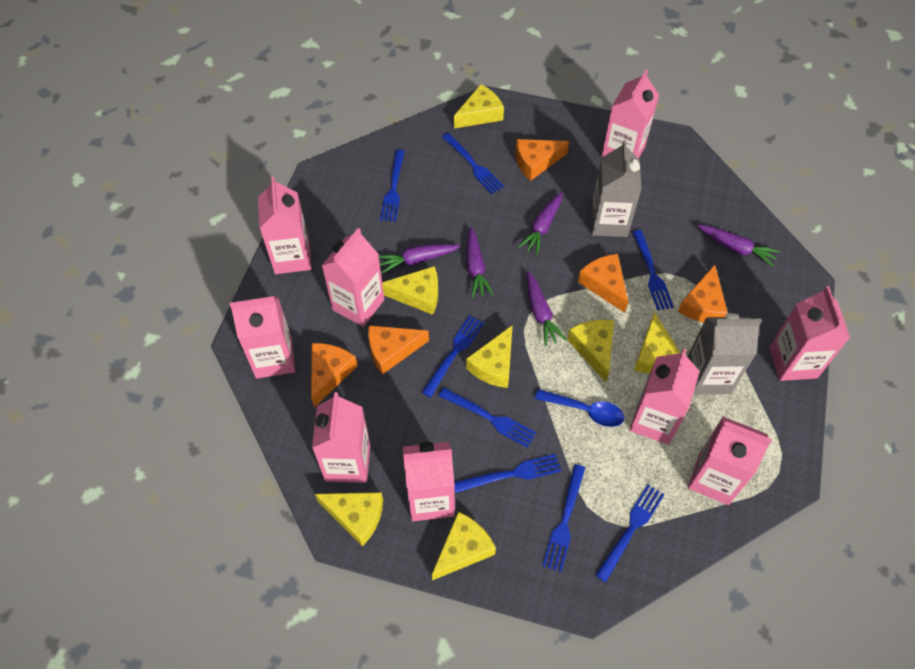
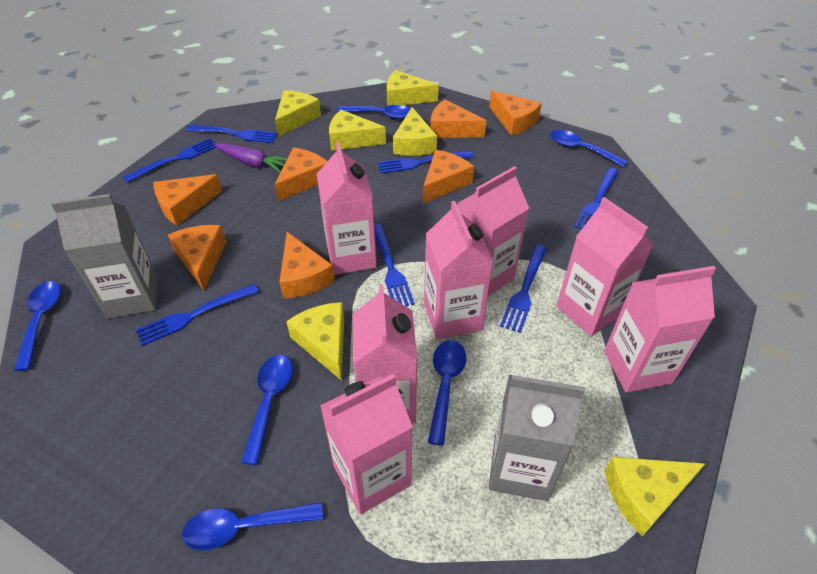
blue fork: [380,150,405,222] [422,315,484,398] [439,388,536,448] [442,133,504,194] [454,454,561,493] [542,464,585,572] [595,484,665,582] [632,230,674,311] = 8 -> [123,138,216,183] [136,284,259,346] [186,125,277,143] [374,224,414,306] [378,151,474,173] [500,245,547,333] [574,168,619,230] = 7
blue spoon: [535,389,624,427] = 1 -> [14,281,61,371] [182,502,323,550] [241,355,293,465] [337,105,411,119] [428,340,466,445] [550,130,628,167] = 6
orange cheese: [311,343,358,407] [368,326,429,374] [515,139,569,181] [578,254,628,313] [678,265,728,323] = 5 -> [154,174,222,226] [168,225,226,290] [275,147,328,201] [279,232,335,298] [423,150,474,203] [431,99,486,138] [489,90,542,135] = 7
pink carton: [230,296,295,379] [258,176,312,274] [312,392,370,483] [321,228,384,327] [403,442,455,521] [601,70,659,158] [630,349,700,445] [688,416,772,505] [769,286,850,381] = 9 -> [317,142,377,275] [320,374,413,514] [353,285,417,424] [424,201,494,340] [457,166,529,296] [556,197,654,336] [604,266,716,392] = 7
purple carrot: [379,244,460,274] [466,227,494,298] [518,192,562,255] [527,272,566,346] [698,225,780,267] = 5 -> [214,143,288,173] = 1
yellow cheese: [315,492,383,547] [382,266,438,315] [432,512,496,580] [454,84,504,129] [466,325,513,388] [567,320,614,382] [634,312,680,374] = 7 -> [275,90,321,137] [286,302,344,381] [329,110,386,151] [387,70,439,106] [393,107,437,156] [605,457,706,537] = 6

